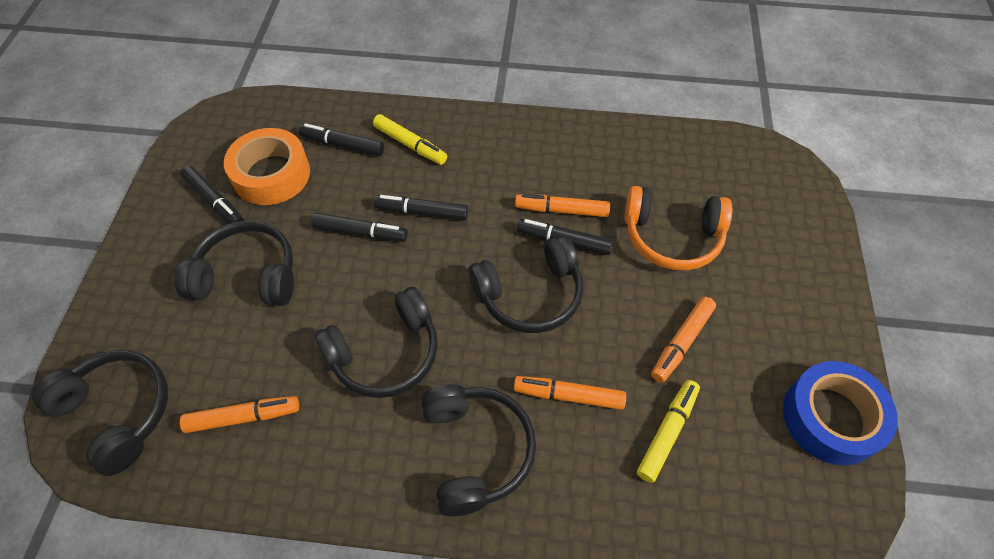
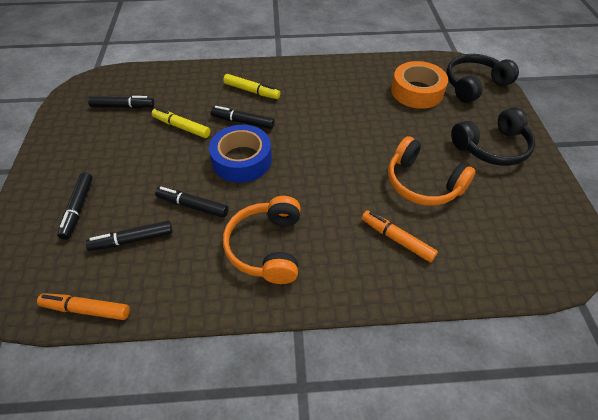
black headphones: [31,350,168,476] [175,221,294,306] [314,287,438,398] [421,384,536,516] [469,235,583,333] = 5 -> [446,54,519,103] [451,107,535,166] = 2
orange headphones: [625,186,732,270] = 1 -> [223,196,301,284] [388,136,476,206] = 2
orange marker: [180,396,299,433] [514,376,626,410] [515,194,610,217] [651,297,716,383] = 4 -> [37,293,130,320] [362,210,438,263] = 2

